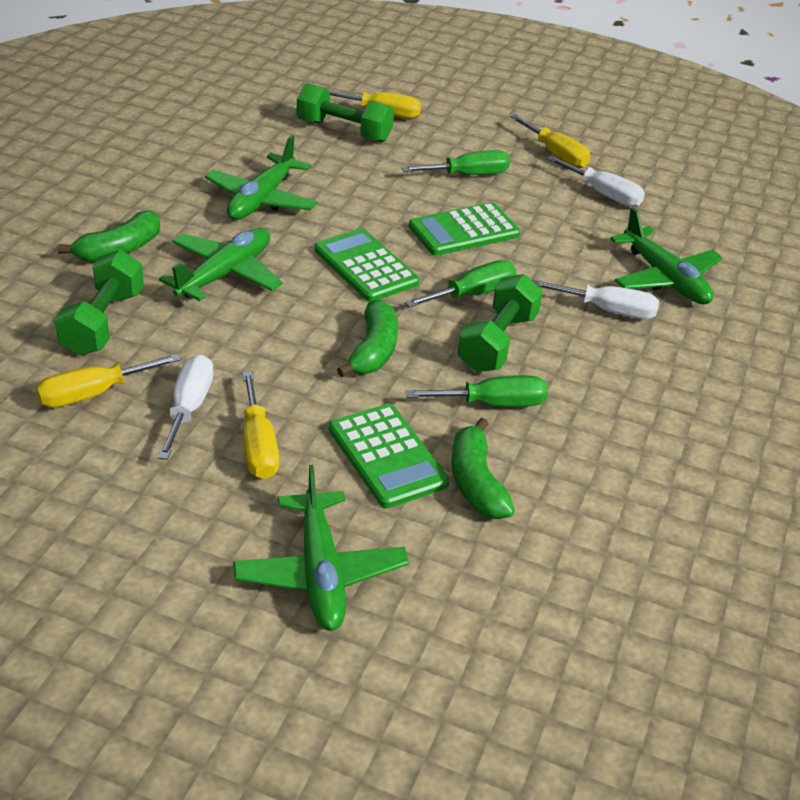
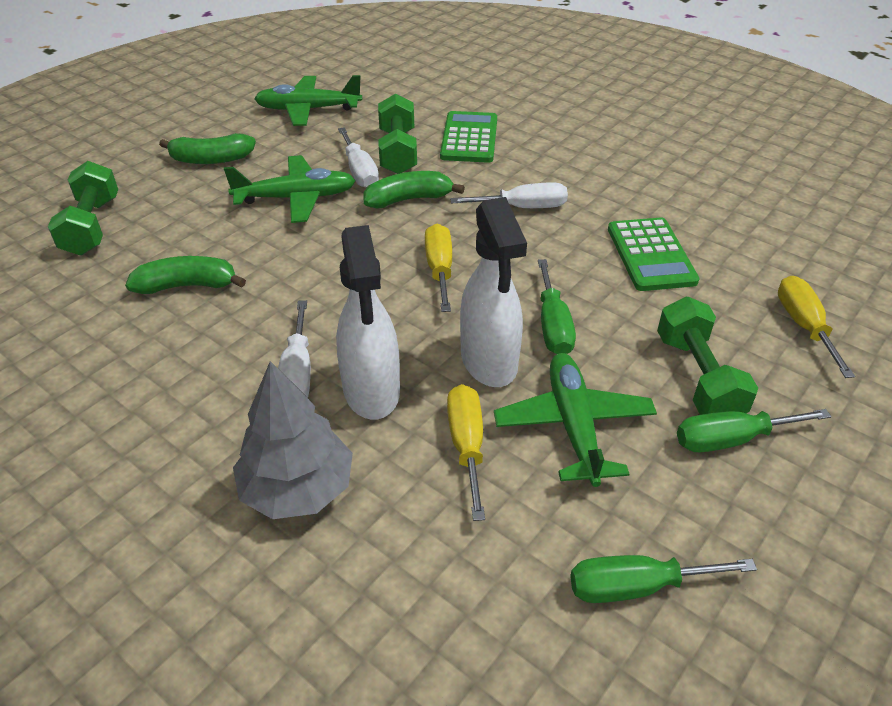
green calculator: [314,228,420,302] [329,404,449,508] [409,202,521,256] = 3 -> [440,111,497,163] [608,217,700,291] = 2
green plane: [159,228,283,301] [205,135,318,220] [233,465,409,631] [610,207,723,304] = 4 -> [224,155,356,223] [254,75,362,126] [494,353,657,487] = 3
grey tree: none = 0 -> [233,361,353,519] = 1
white spray bottle: none = 0 -> [336,225,400,420] [460,197,527,387] = 2
yellow screwdriver: [36,354,181,408] [243,371,279,479] [330,91,421,119] [511,115,591,168] = 4 -> [425,224,452,312] [447,384,485,521] [778,276,855,378] = 3

